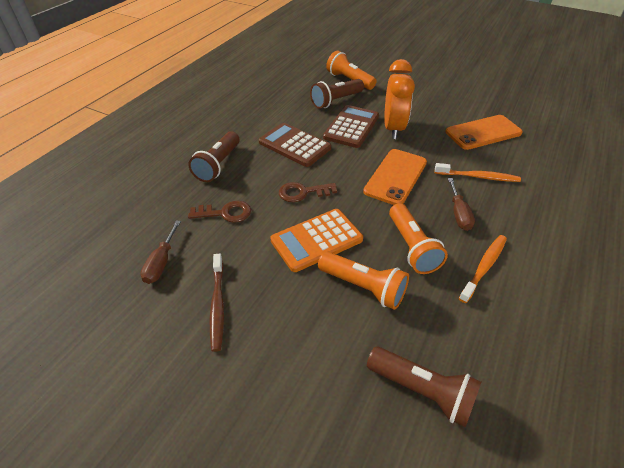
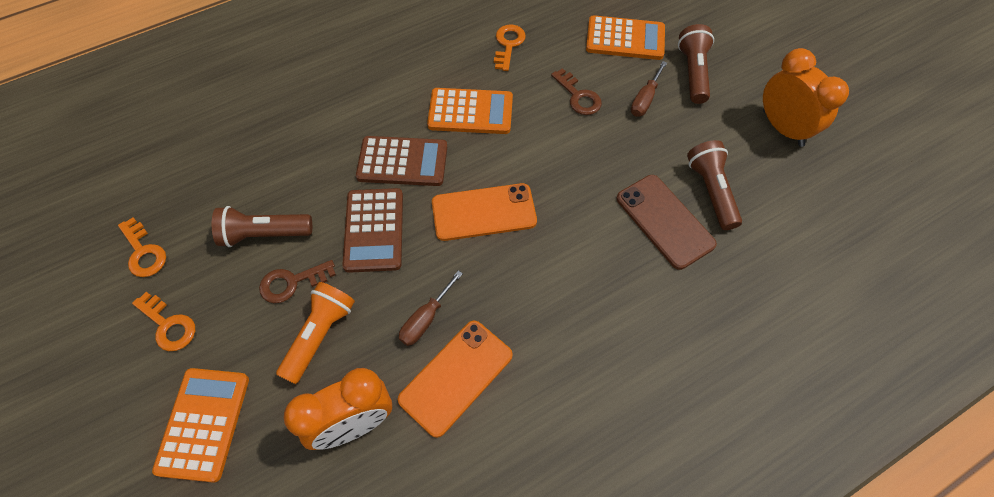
brown phone: none = 0 -> [617,175,717,270] = 1
brown toothbrush: [210,254,224,352] = 1 -> none = 0
orange calculator: [271,209,363,272] = 1 -> [152,368,249,483] [427,88,513,134] [586,15,665,60] = 3
orange clock: [384,59,415,139] = 1 -> [284,368,392,450] [763,48,849,147] = 2
orange flashlight: [318,251,409,310] [326,51,377,90] [389,203,448,274] = 3 -> [276,282,355,384] = 1
orange key: none = 0 -> [118,218,166,277] [132,292,195,351] [494,25,526,71] = 3
orange toothbrush: [435,163,521,182] [459,235,507,303] = 2 -> none = 0

